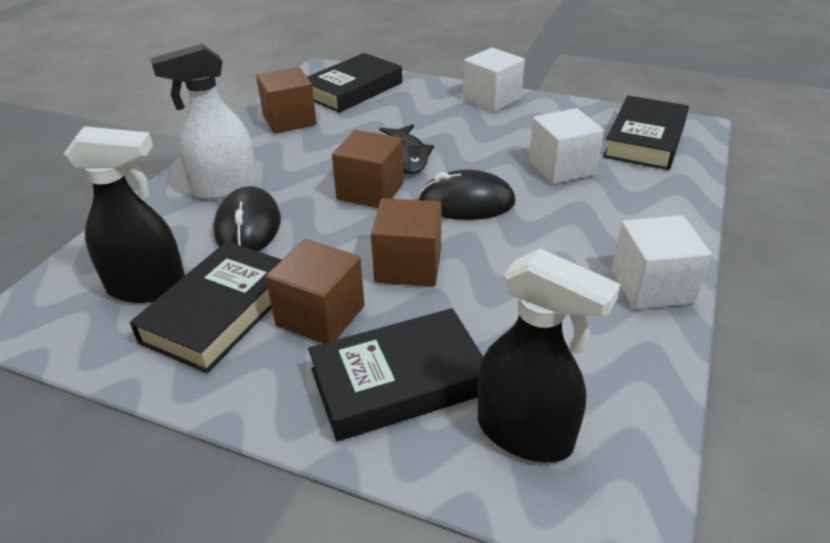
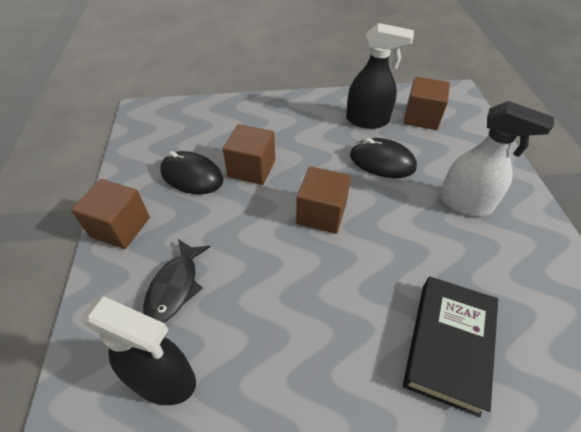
black book: [130,241,282,373] [307,53,402,113] [308,308,483,441] [603,96,689,170] = 4 -> [403,276,498,417] = 1
white cube: [463,48,525,112] [529,108,604,184] [612,215,712,310] = 3 -> none = 0

